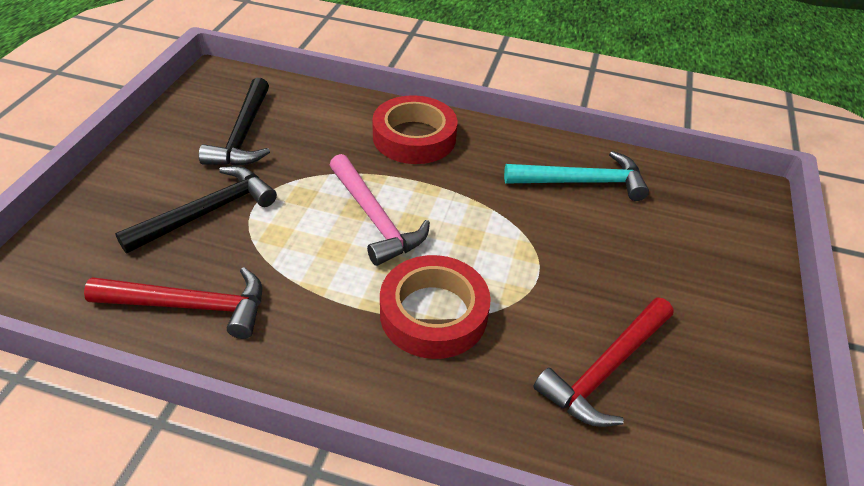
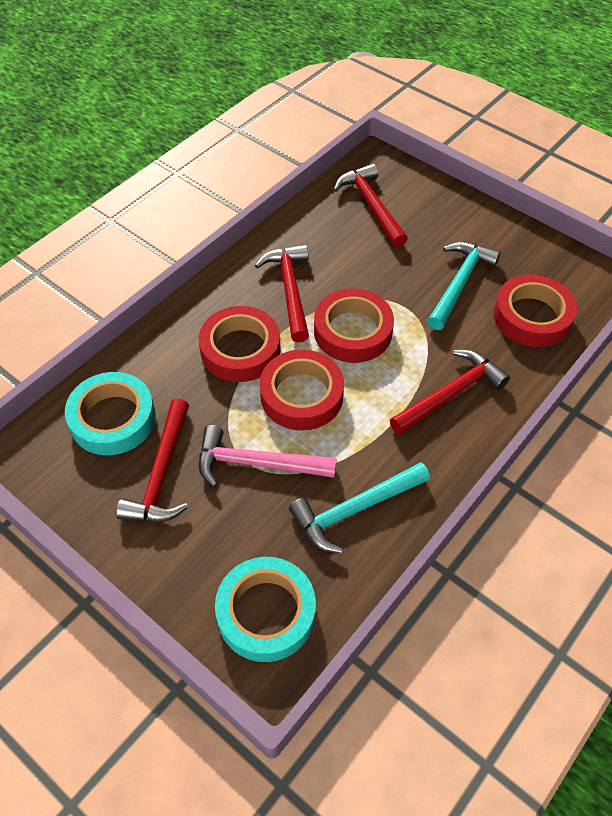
black hammer: [115,166,277,253] [199,78,270,166] = 2 -> none = 0
red hammer: [84,267,262,339] [533,297,673,427] = 2 -> [116,399,189,522] [255,244,309,343] [334,164,408,247] [390,350,510,435] = 4
red tape: [372,95,457,164] [380,255,491,359] = 2 -> [199,306,281,382] [259,350,344,431] [314,289,394,363] [493,275,577,347] = 4
turquoise hammer: [504,151,649,201] = 1 -> [289,462,430,553] [427,242,501,330] = 2
turquoise tape: none = 0 -> [65,372,156,455] [215,557,316,662] = 2

